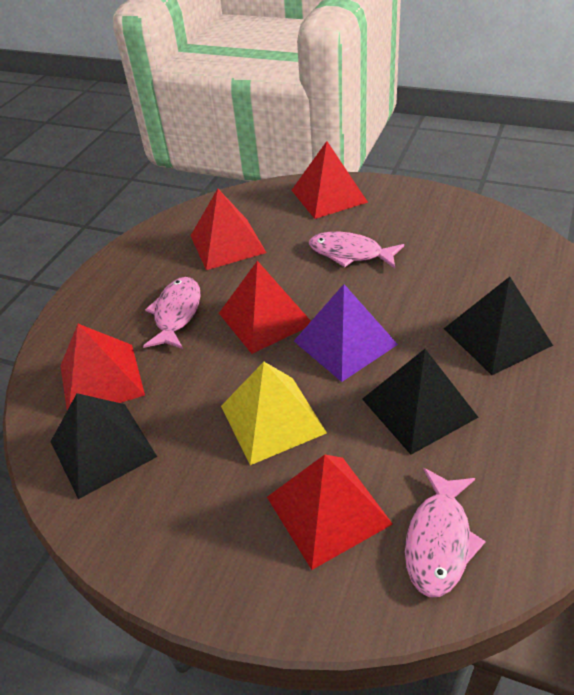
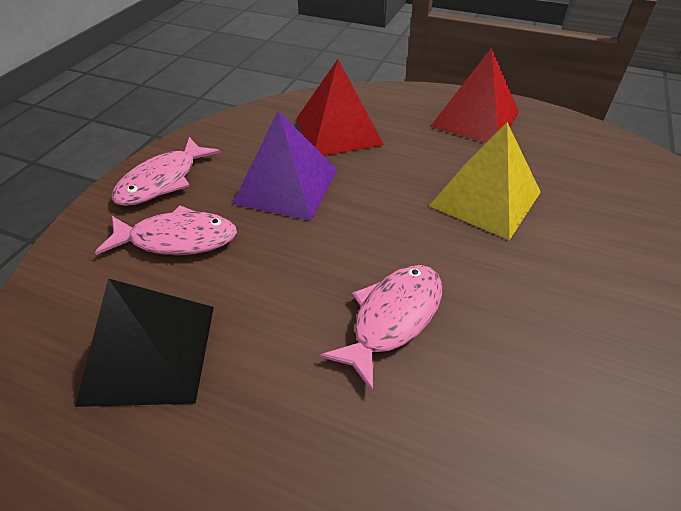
black pyramid: [51,393,157,499] [362,349,479,455] [444,277,553,375] = 3 -> [75,278,214,407] = 1
red pyramid: [61,324,145,410] [191,189,267,270] [219,261,311,354] [267,455,393,570] [291,141,368,219] = 5 -> [296,59,384,156] [430,47,519,143] = 2

